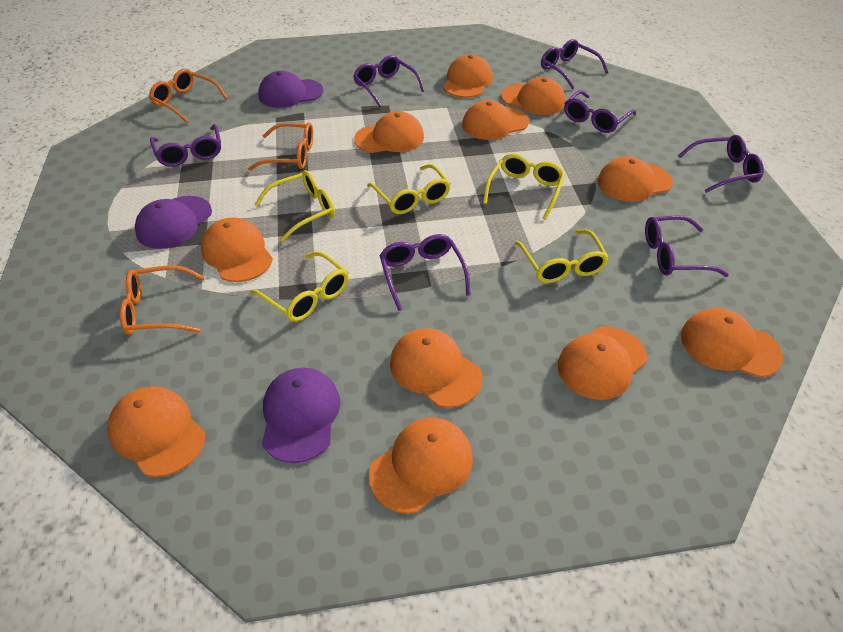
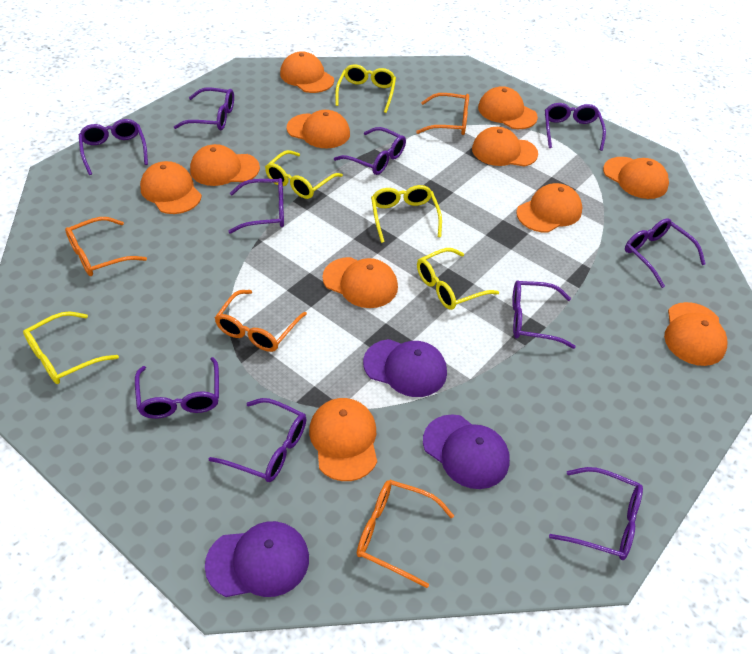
orange glasses: [120,265,205,335] [149,69,227,123] [248,122,313,171] = 3 -> [65,217,147,276] [215,290,307,352] [357,480,454,588] [416,93,469,135] = 4
purple glasses: [150,124,221,167] [353,55,424,107] [379,234,471,311] [541,39,608,89] [564,90,636,133] [645,215,729,277] [678,135,764,193] = 7 -> [79,119,148,175] [135,357,219,419] [174,88,234,130] [209,398,306,482] [228,178,284,234] [334,127,406,175] [512,281,576,349] [545,103,606,151] [549,467,643,560] [625,219,705,288] = 10

